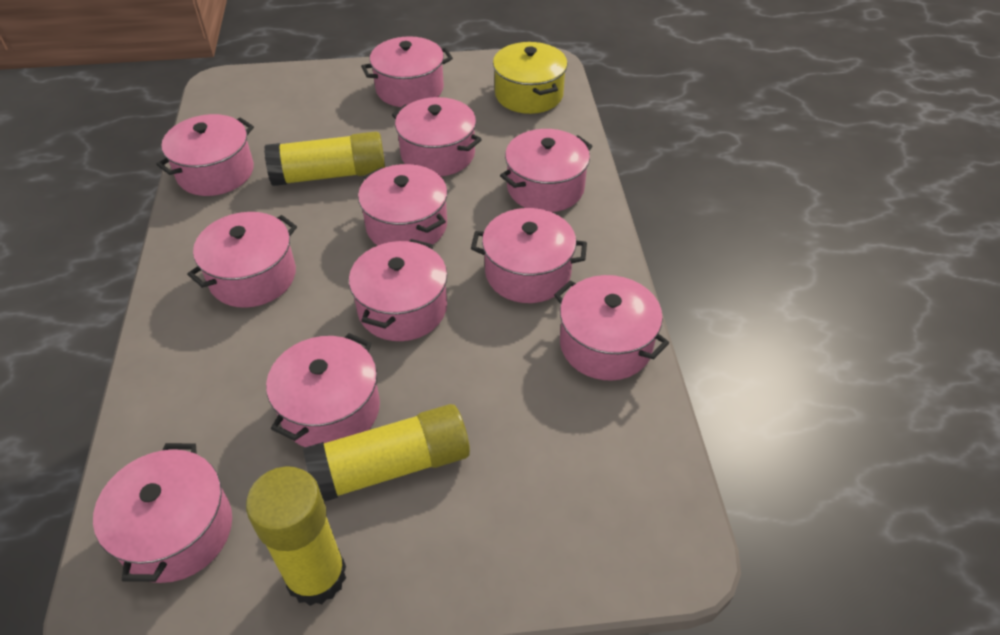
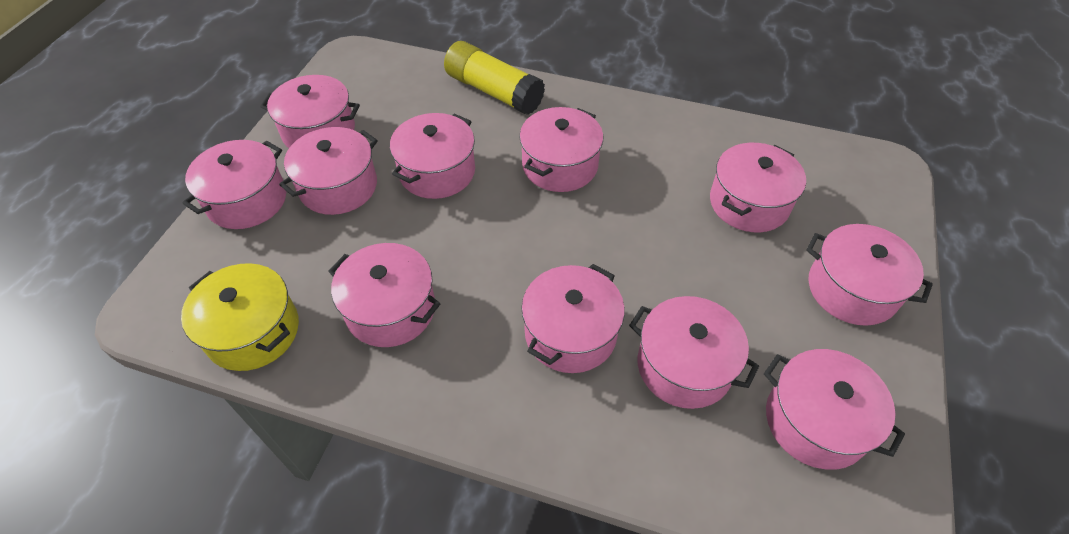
yellow glue stick: [246,466,346,606] [264,131,385,186] [303,404,470,502] = 3 -> [444,41,545,115] = 1

